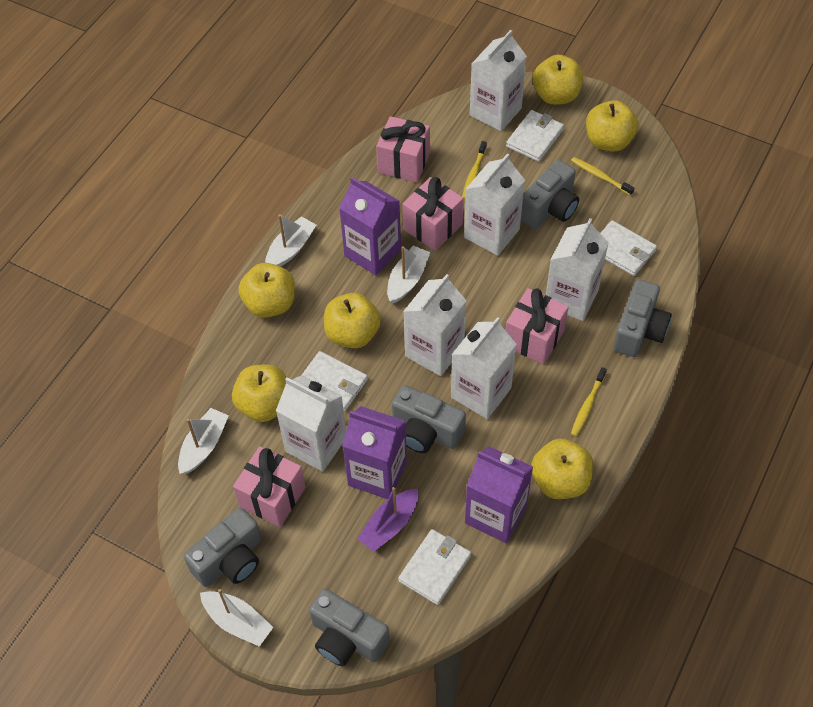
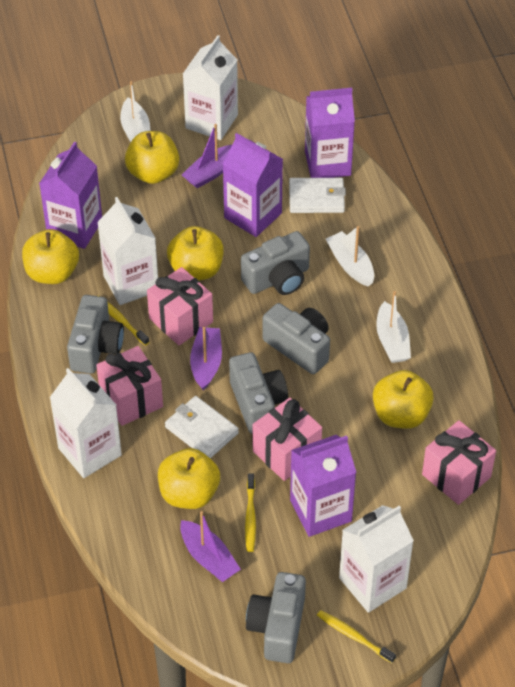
purple boat: [357,487,418,552] = 1 -> [180,511,241,582] [182,124,232,188] [190,327,222,390] = 3
purple carton: [339,177,401,275] [342,406,407,499] [465,446,533,543] = 3 -> [39,142,102,249] [223,133,283,237] [290,435,356,537] [305,88,355,178] = 4
white boat: [178,408,229,474] [200,589,273,647] [265,214,316,267] [387,245,430,304] = 4 -> [120,81,151,142] [326,226,374,287] [376,291,411,363] = 3
white carton: [276,375,346,472] [403,274,467,376] [451,317,517,419] [464,153,525,256] [470,30,527,131] [546,218,609,321] = 6 -> [50,368,122,478] [97,197,158,305] [183,35,238,140] [339,505,414,613] = 4
white wallet: [302,351,368,411] [398,529,471,605] [506,110,564,162] [600,220,657,276] = 4 -> [165,396,239,458] [289,178,346,213] = 2
yellow apple: [232,364,287,422] [239,263,295,318] [324,293,381,348] [531,439,593,499] [533,55,583,105] [586,100,638,152] = 6 -> [22,229,79,284] [125,131,179,184] [158,448,220,509] [167,226,224,281] [373,370,434,429] = 5

